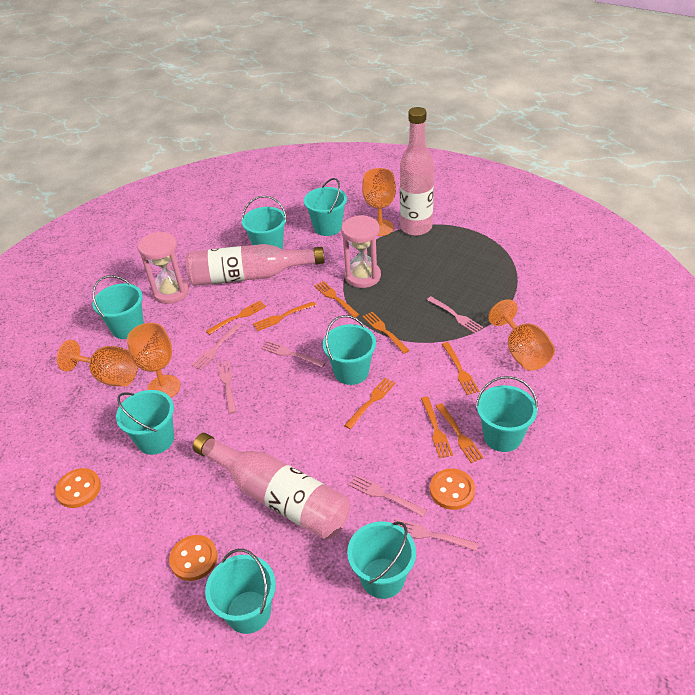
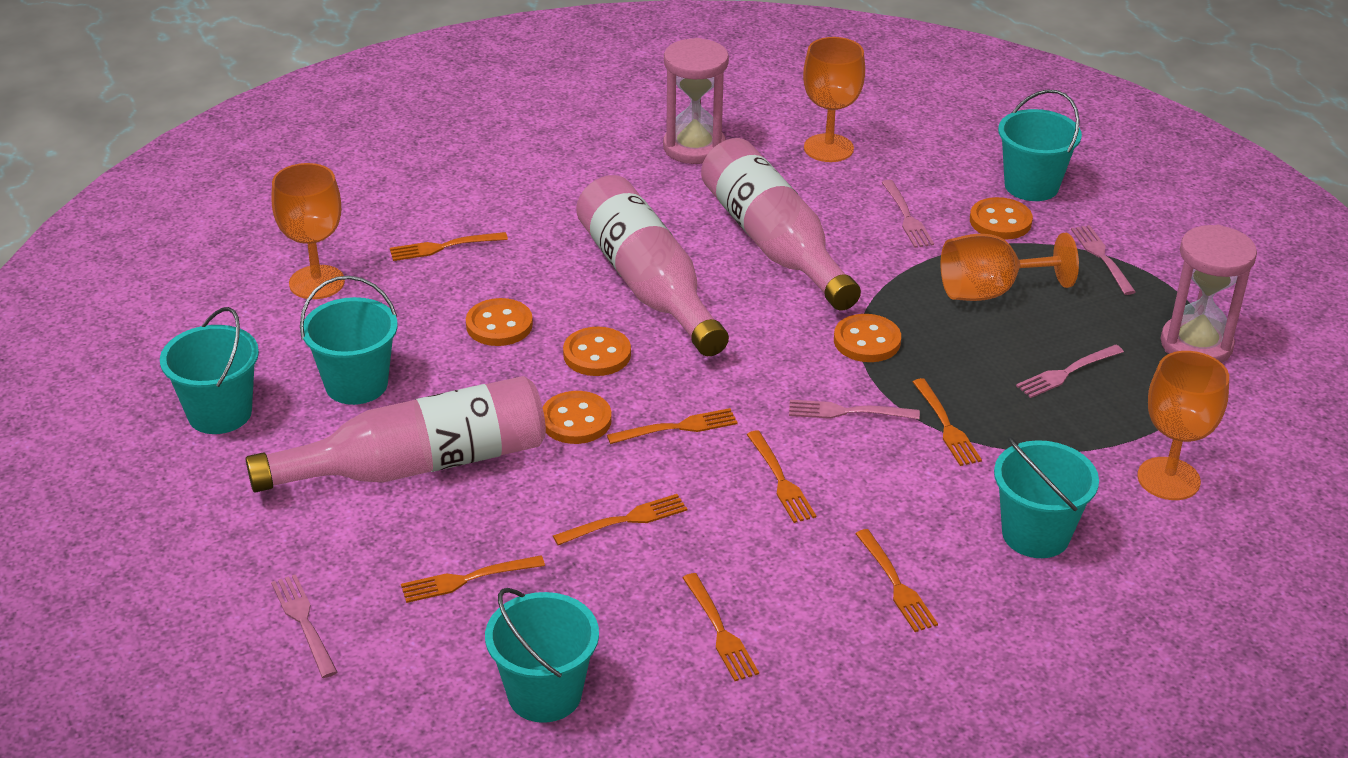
orange button: [55,468,101,508] [169,535,218,581] [430,469,475,510] = 3 -> [466,298,533,346] [543,391,612,444] [563,327,631,376] [834,314,901,362] [970,197,1033,240] = 5
pink fork: [192,323,241,370] [217,360,236,414] [261,341,326,368] [349,475,427,517] [395,518,479,551] [427,296,483,333] = 6 -> [271,574,337,678] [789,400,920,419] [881,180,934,248] [1016,345,1124,398] [1071,225,1136,295] = 5
turquoise bucket: [92,275,144,339] [116,390,174,455] [205,549,276,634] [242,196,287,249] [304,178,347,236] [323,315,376,385] [347,521,416,599] [476,376,538,452] = 8 -> [160,307,259,434] [300,276,398,405] [485,588,599,723] [994,436,1099,558] [998,89,1082,201] = 5

